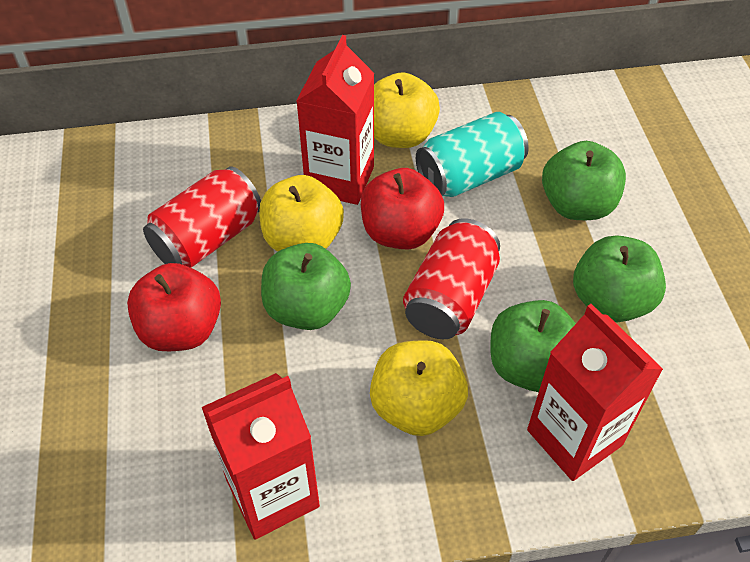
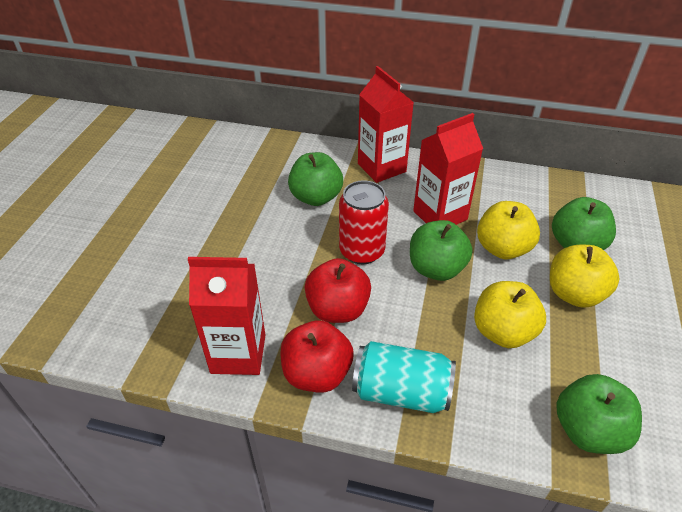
red can: [143,166,261,268] [403,218,500,339] = 2 -> [339,180,389,264] = 1

